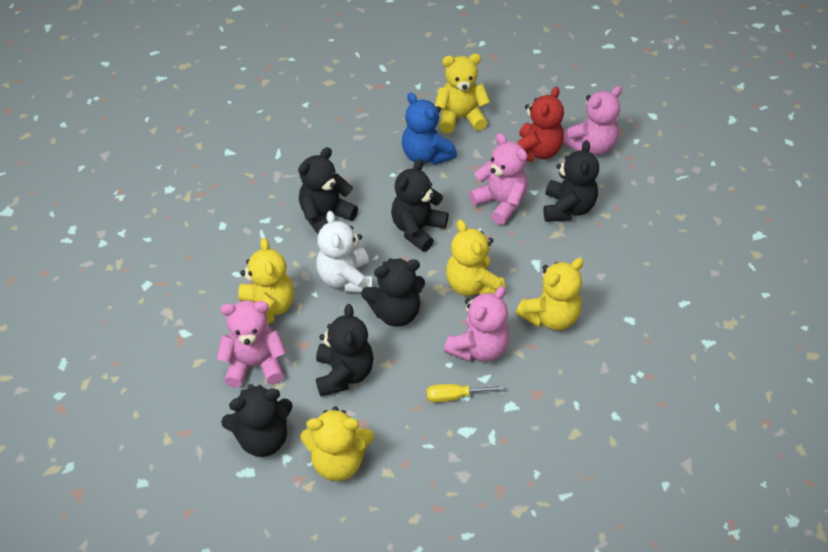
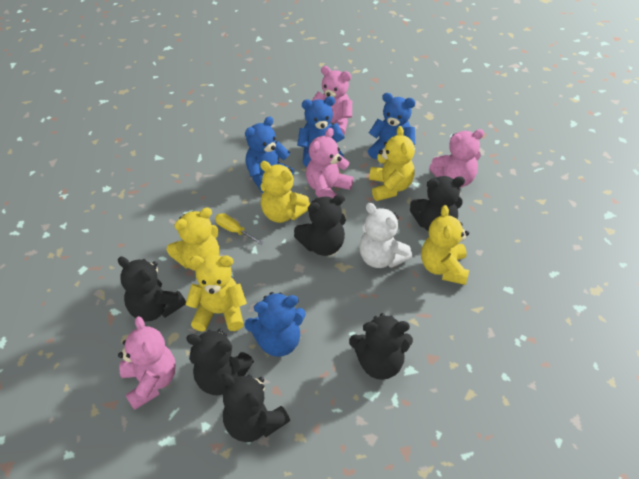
blue teddy bear: [402,92,457,165] = 1 -> [244,292,306,357] [245,116,294,194] [297,96,345,167] [368,93,416,159] = 4
red teddy bear: [518,86,564,162] = 1 -> none = 0

